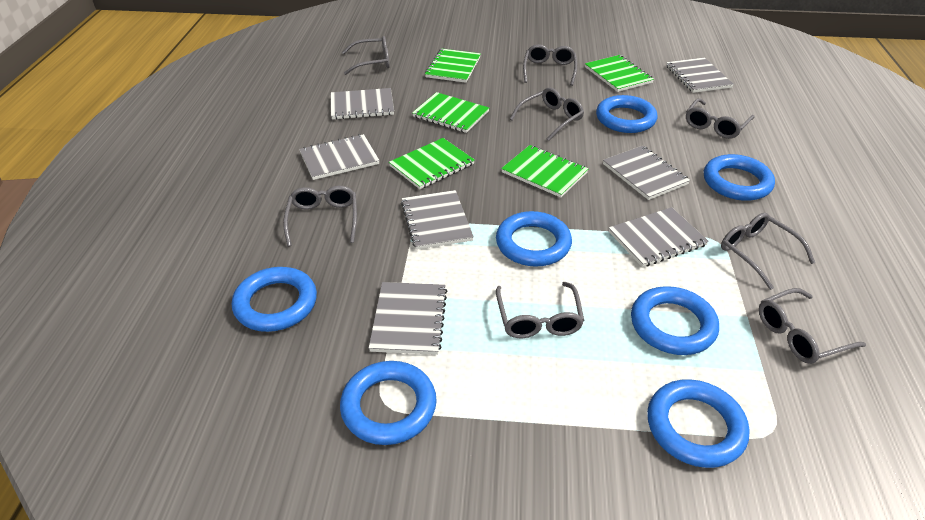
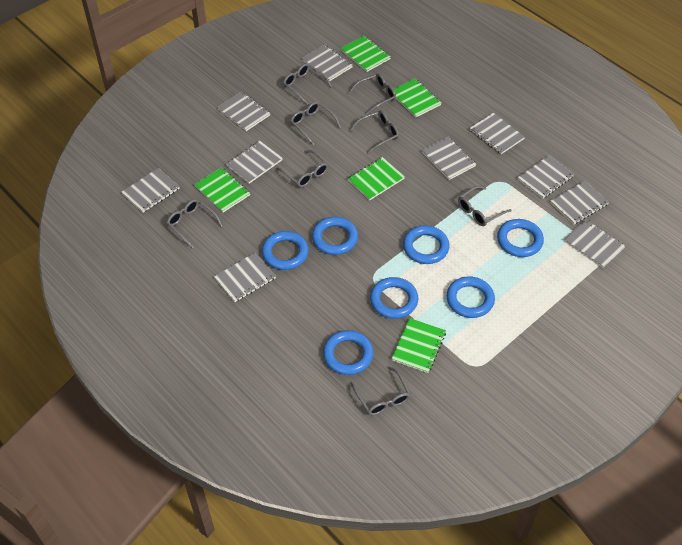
grey notebook: [299,134,380,180] [331,88,394,120] [369,282,447,355] [401,190,474,250] [603,146,690,200] [609,207,709,267] [666,57,734,93] = 7 -> [121,168,180,213] [214,253,276,302] [217,92,270,131] [226,141,282,184] [302,45,353,81] [422,137,476,180] [470,113,525,154] [517,155,574,199] [550,181,609,225] [564,219,625,268] = 10

